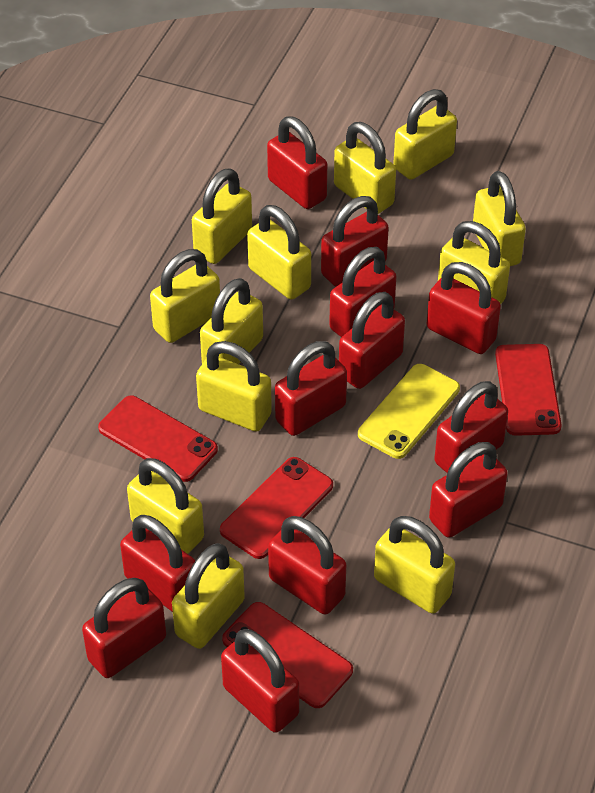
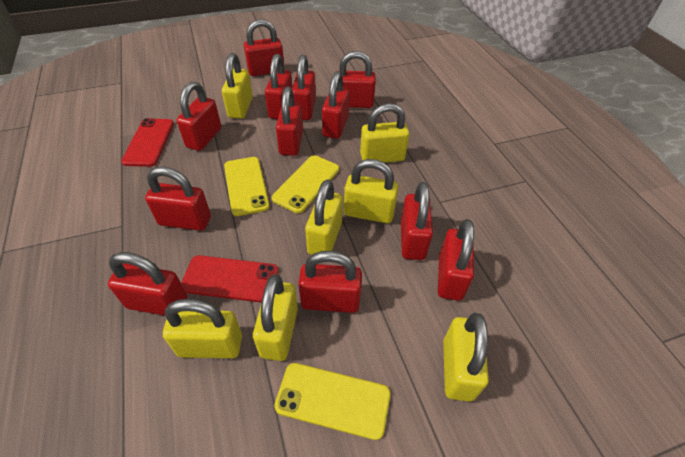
red phone: [98,395,218,482] [220,457,333,559] [222,602,353,708] [495,344,562,436] = 4 -> [121,118,174,167] [181,255,279,303] = 2
yellow padlock: [127,458,204,554] [150,249,220,343] [172,543,245,649] [192,168,252,264] [196,341,272,432] [200,278,263,364] [247,205,311,300] [334,122,396,214] [374,516,455,614] [393,89,457,180] [438,221,510,304] [473,171,526,266] = 12 -> [163,299,242,358] [222,53,253,119] [253,275,298,361] [305,179,343,255] [344,159,399,223] [360,103,409,163] [443,313,489,402] = 7
yellow phone: [358,364,460,459] = 1 -> [224,157,270,216] [272,155,339,213] [274,363,390,440] = 3

